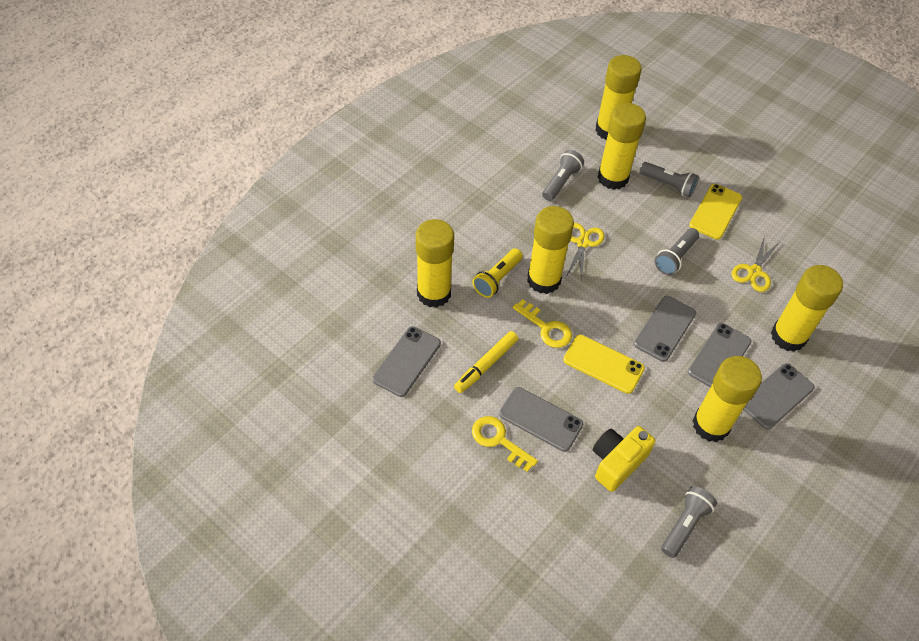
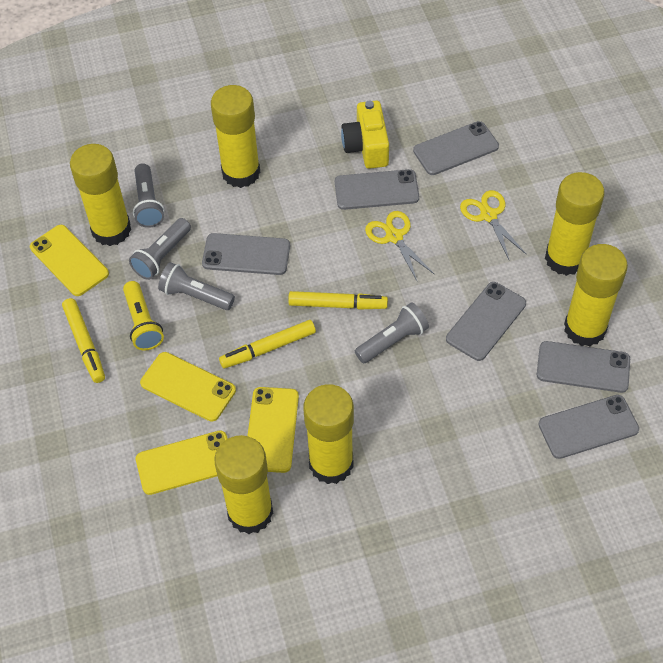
grey phone: [372,326,441,397] [499,387,583,452] [634,296,696,362] [688,323,752,387] [743,363,815,429] = 5 -> [202,233,290,275] [335,169,419,210] [413,121,499,175] [446,282,526,361] [537,341,630,393] [538,395,639,459] = 6
yellow key: [472,416,538,472] [513,299,572,348] = 2 -> none = 0
yellow marker: [454,331,518,393] = 1 -> [62,298,105,383] [219,320,316,368] [288,291,388,310] = 3
yellow phone: [563,335,645,394] [689,184,742,240] = 2 -> [30,225,109,296] [136,430,228,495] [140,352,236,421] [248,387,299,473] = 4

